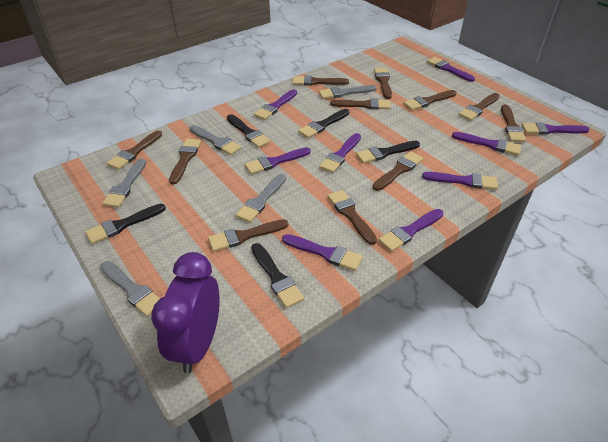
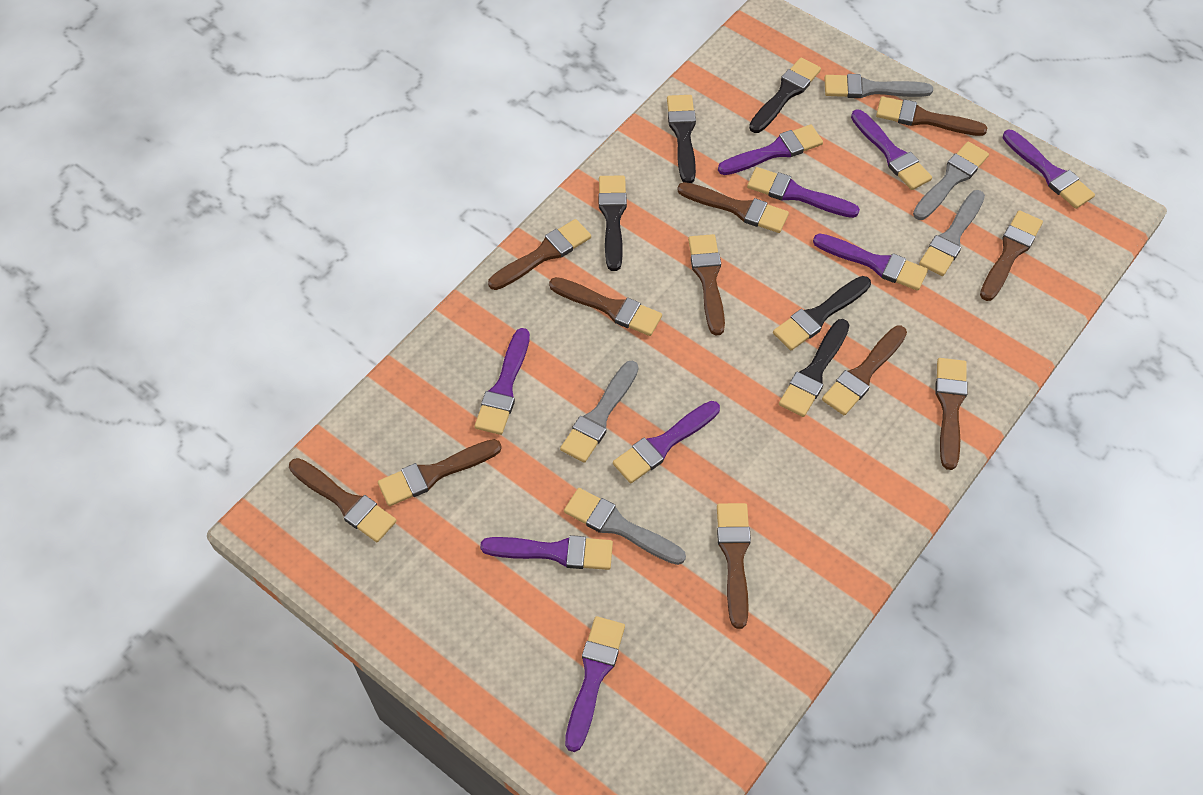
purple clock: [151,252,220,373] = 1 -> none = 0

